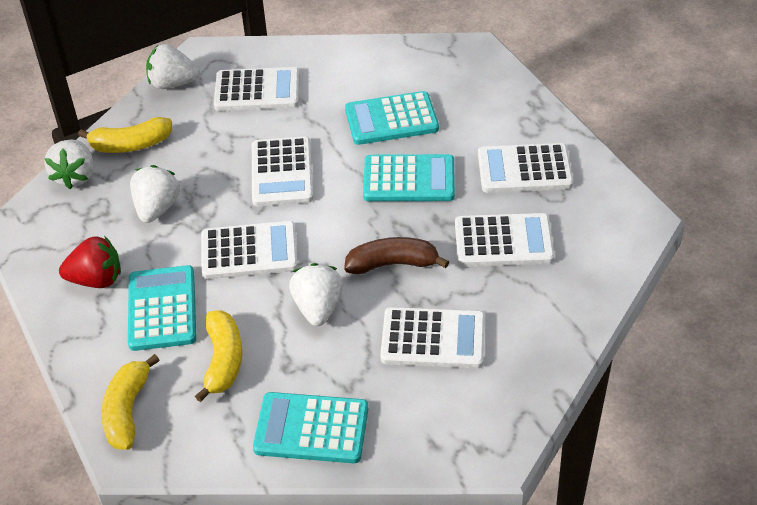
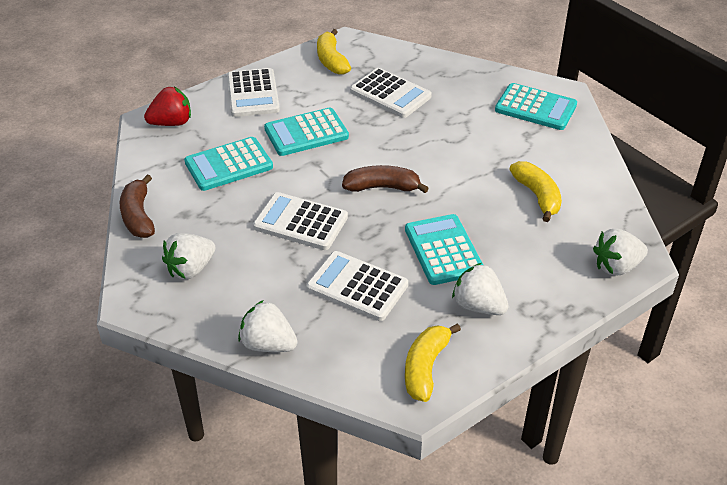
brown banana: [344,237,449,274] = 1 -> [120,174,155,238] [342,165,429,193] = 2
white calculator: [201,221,298,279] [214,67,299,111] [252,136,313,206] [380,307,485,369] [455,213,554,267] [478,143,573,193] = 6 -> [227,68,280,117] [253,192,348,250] [306,251,408,321] [350,68,432,118] = 4

